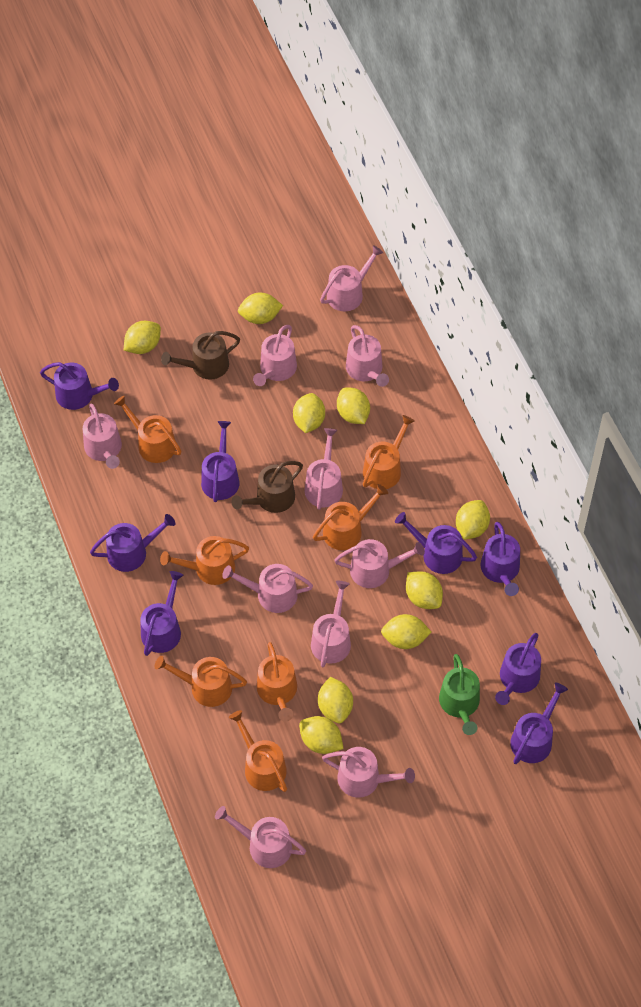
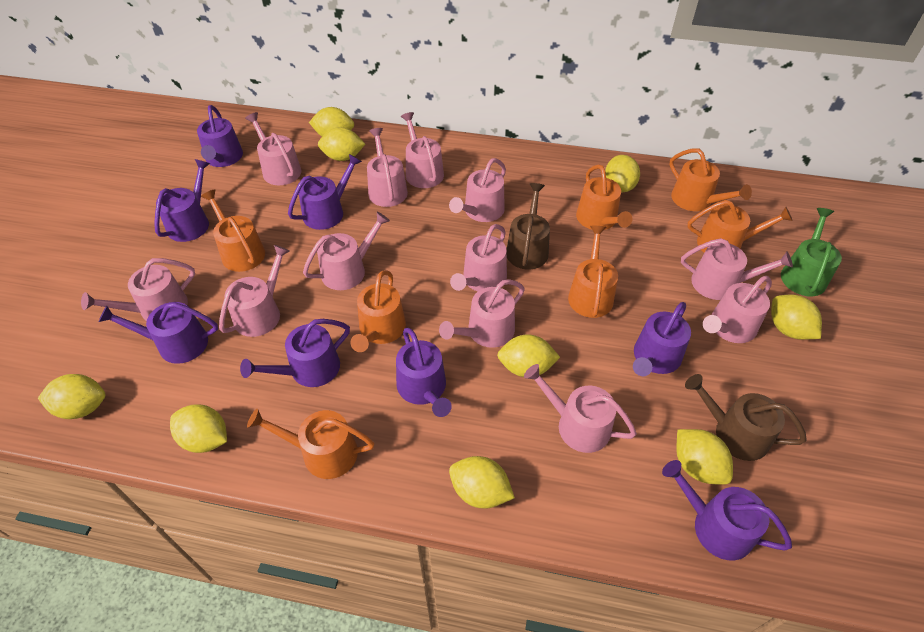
pink watering can: [83,403,122,469] [215,806,306,868] [222,564,313,613] [253,325,297,386] [305,428,343,510] [311,581,351,667] [320,245,383,311] [322,747,415,798] [334,539,425,588] [346,325,389,387] = 10 -> [81,258,195,321] [219,245,290,337] [245,112,302,185] [303,212,390,290] [367,128,408,207] [401,112,444,188] [439,279,525,348] [449,158,506,222] [450,224,507,291] [524,364,637,453] [681,238,793,300] [703,276,772,343] = 12

